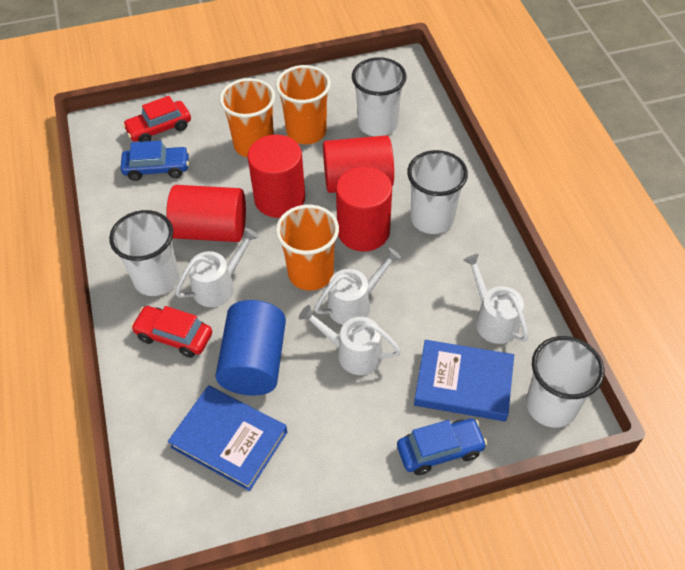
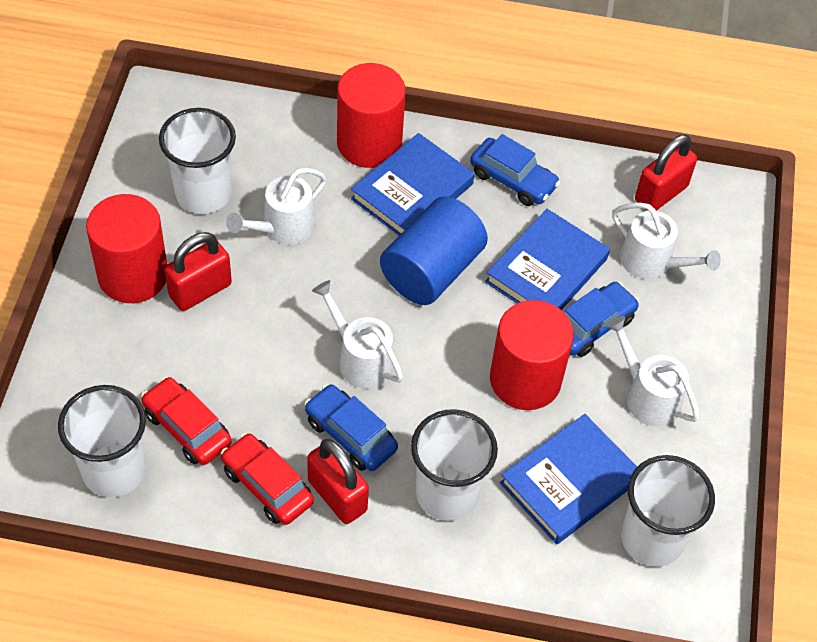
blue book: [168,386,287,491] [414,340,514,421] = 2 -> [351,133,474,235] [485,209,610,310] [500,414,637,545] = 3
blue car: [120,141,189,181] [397,419,487,475] = 2 -> [304,384,398,471] [470,134,560,206] [564,282,639,357] = 3
orange cup: [219,78,275,158] [276,65,331,144] [276,205,339,291] = 3 -> none = 0
red cylinder: [166,185,246,242] [247,135,305,218] [323,135,394,193] [336,166,392,252] = 4 -> [86,194,167,303] [337,63,406,168] [490,300,574,410] = 3
red padlock: none = 0 -> [165,232,232,311] [307,439,369,524] [635,134,697,211] = 3

